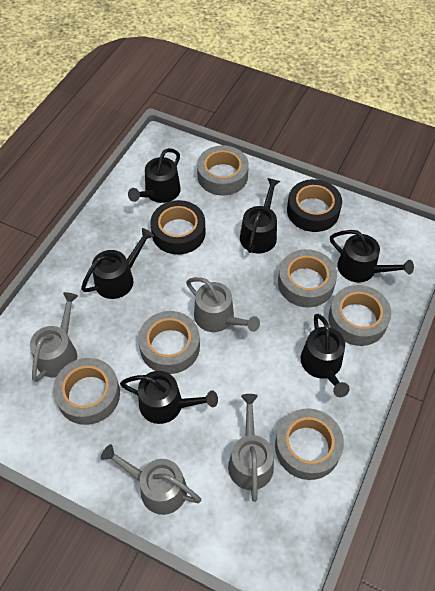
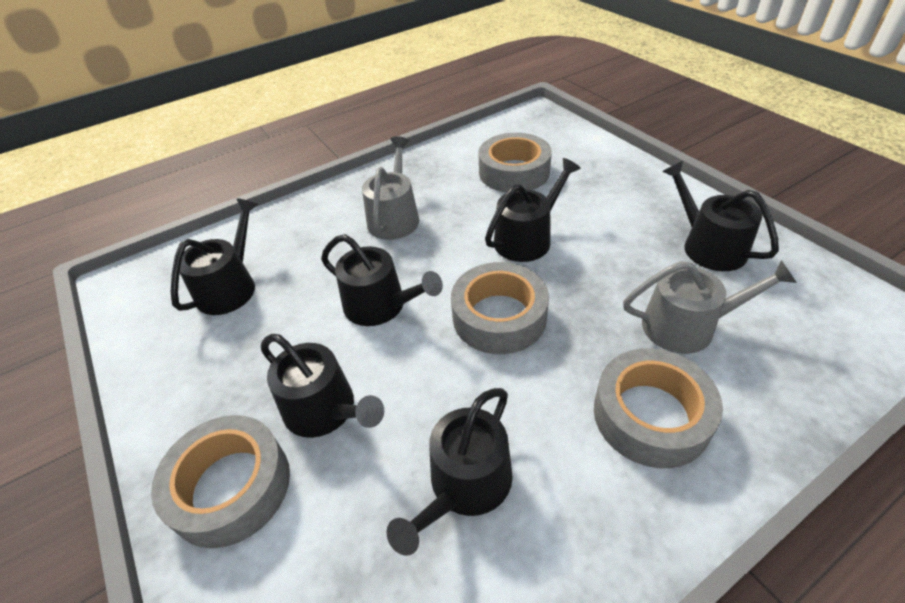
black tape: [150,200,206,255] [287,179,342,232] = 2 -> none = 0
grey tape: [53,358,120,425] [138,311,200,374] [197,145,249,196] [275,408,344,480] [278,249,337,307] [328,285,391,346] = 6 -> [151,415,290,548] [451,262,549,354] [478,133,552,192] [594,348,723,468] = 4
grey watering can: [30,292,78,382] [101,444,201,515] [186,277,260,332] [228,394,274,502] = 4 -> [362,136,419,240] [623,260,797,354] = 2

